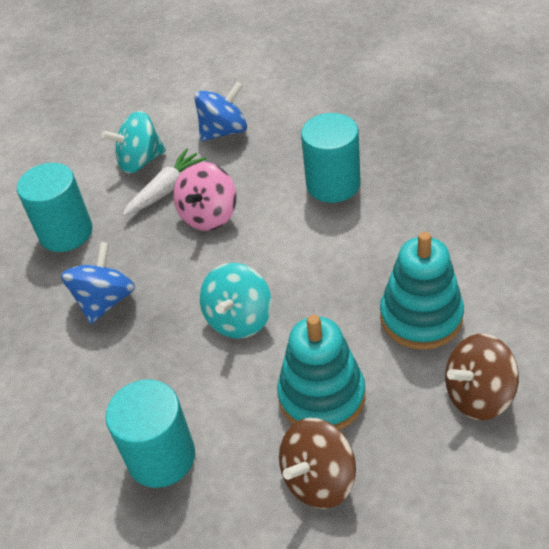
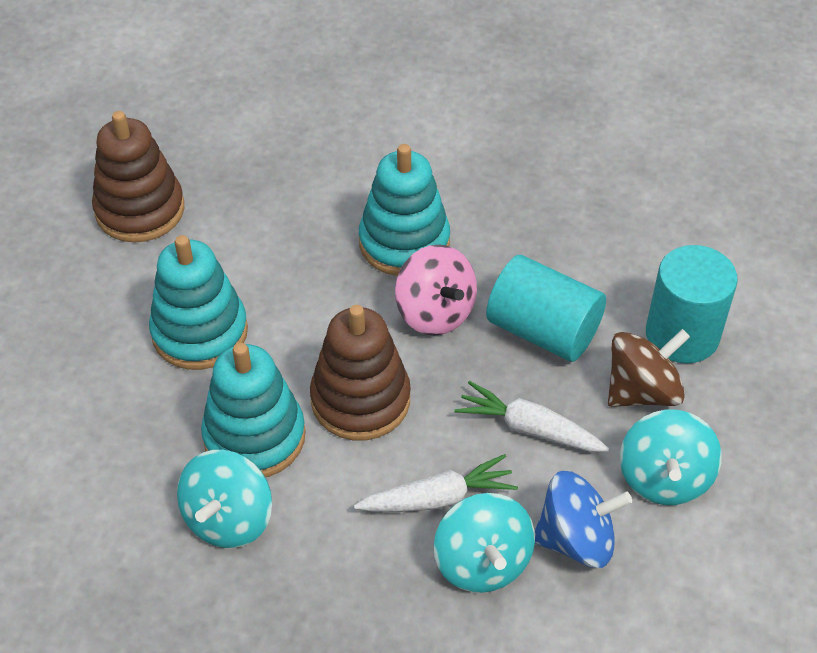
blue spinning top: [61,242,135,324] [194,82,247,141] = 2 -> [535,471,632,568] = 1
brown spinning top: [279,418,356,509] [445,334,519,420] = 2 -> [608,329,690,407] = 1
brown stacking toy: none = 0 -> [92,111,184,243] [310,305,411,440] = 2
turquoise cylinder: [17,163,93,252] [105,379,195,488] [301,113,360,203] = 3 -> [486,255,606,362] [646,245,738,363] = 2
turquoise spinning top: [102,111,166,174] [200,263,272,339] = 2 -> [177,450,272,548] [434,493,535,593] [620,410,722,505] = 3
turquoise stacking toy: [277,315,365,430] [380,232,464,350] = 2 -> [149,235,248,370] [201,343,305,477] [359,144,450,276] = 3
white carrot: [123,148,207,216] = 1 -> [354,454,518,512] [455,381,609,452] = 2

